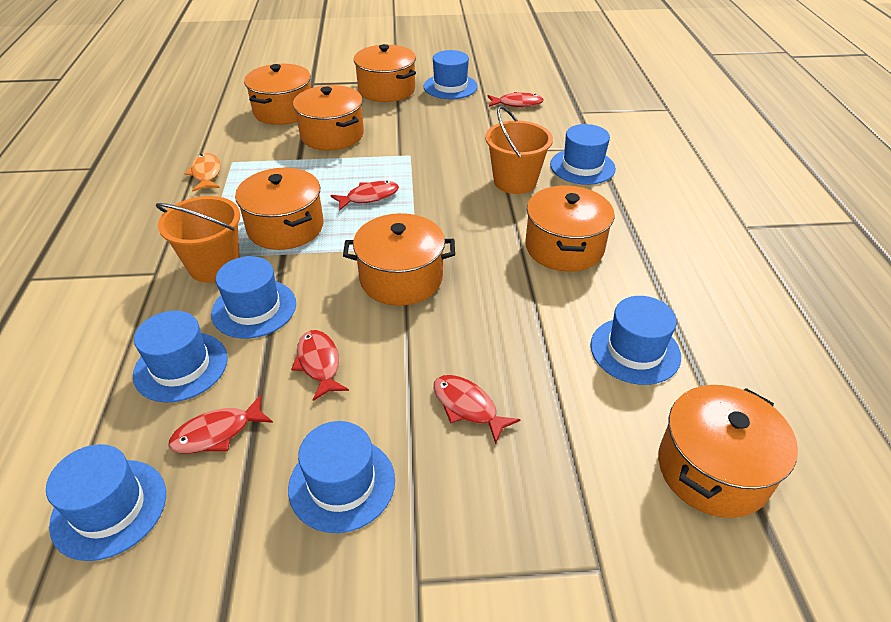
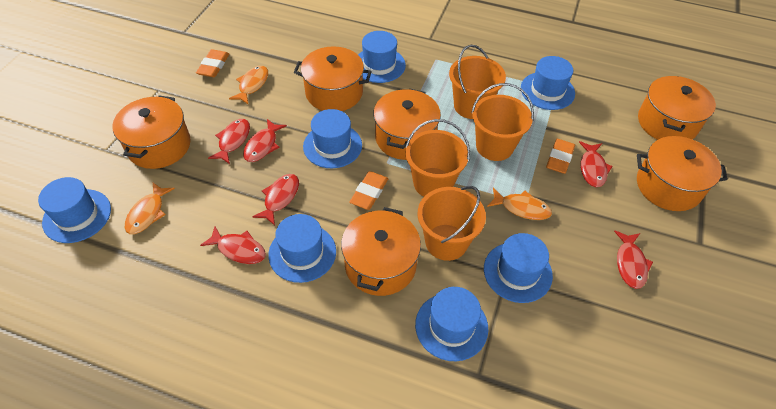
orange bucket: [156,196,240,282] [485,106,553,194] = 2 -> [405,119,470,197] [418,186,486,261] [449,45,506,119] [471,83,534,161] = 4
orange eraser: none = 0 -> [196,49,229,77] [349,171,389,210] [546,139,575,174] = 3
orange fish: [184,153,221,192] = 1 -> [125,183,175,234] [229,66,268,105] [487,188,552,220] = 3
orange pot: [235,168,324,250] [244,64,311,125] [293,85,364,150] [343,213,455,306] [354,44,416,102] [525,186,614,272] [658,385,798,518] = 7 -> [112,95,191,169] [294,46,372,111] [341,207,421,296] [373,89,441,160] [637,136,728,211] [638,76,716,140] = 6
red fish: [168,395,273,453] [291,330,349,401] [330,181,399,211] [434,375,521,444] [488,92,544,107] = 5 -> [200,227,266,264] [208,119,250,164] [243,119,287,162] [253,174,299,226] [579,141,613,187] [614,230,653,289] = 6

